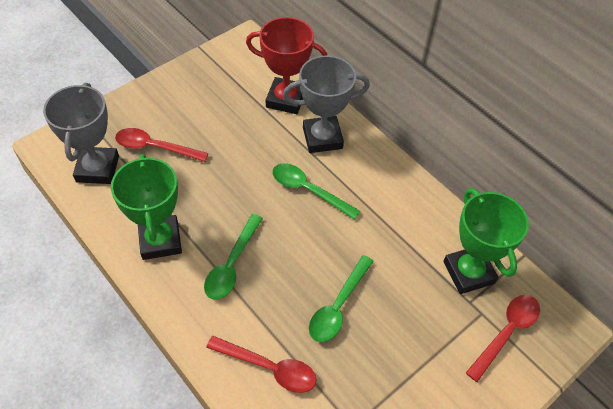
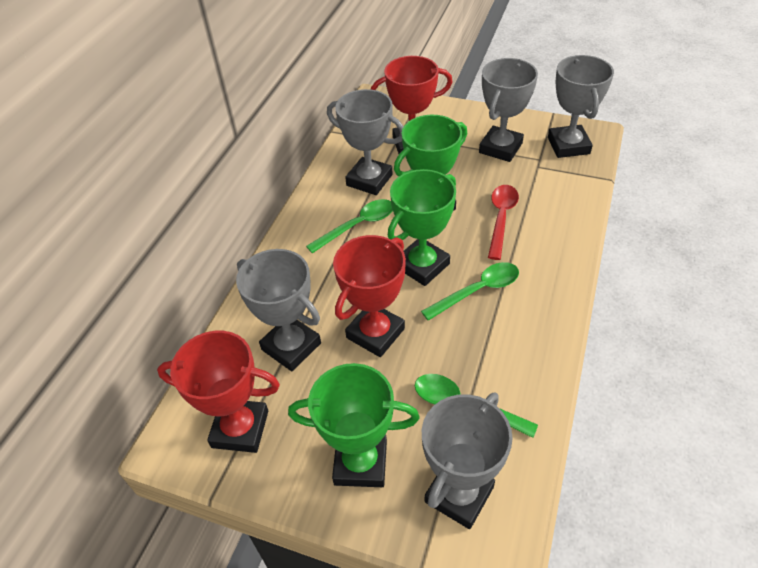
green trophy: [111,154,182,260] [443,188,529,294] = 2 -> [288,363,420,487] [388,169,456,286] [394,115,467,211] = 3
grey trophy: [43,83,119,184] [283,56,370,153] = 2 -> [236,249,321,371] [327,89,404,195] [422,393,513,529] [479,58,538,162] [548,55,614,158] = 5
red spoon: [115,128,208,162] [206,336,317,393] [466,295,540,382] = 3 -> [488,185,519,260] = 1
red trophy: [246,17,327,114] = 1 -> [157,331,280,453] [333,235,406,357] [371,56,453,154] = 3

